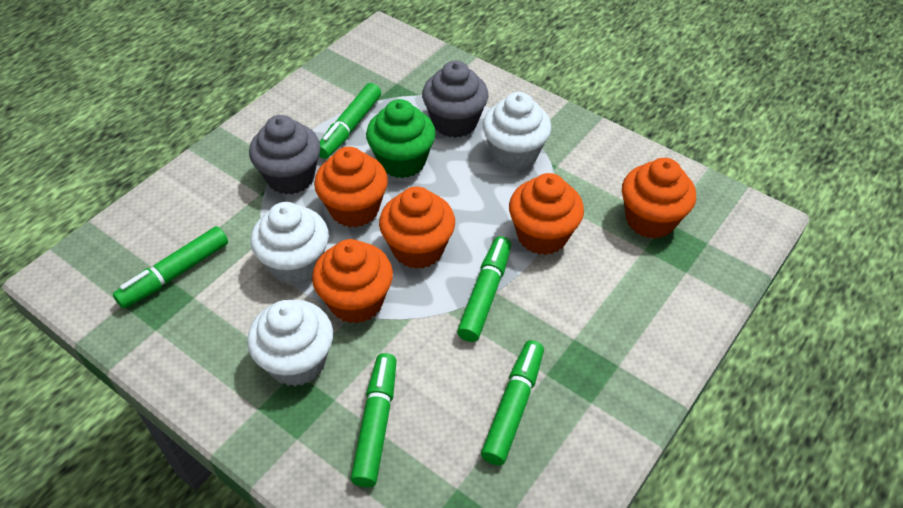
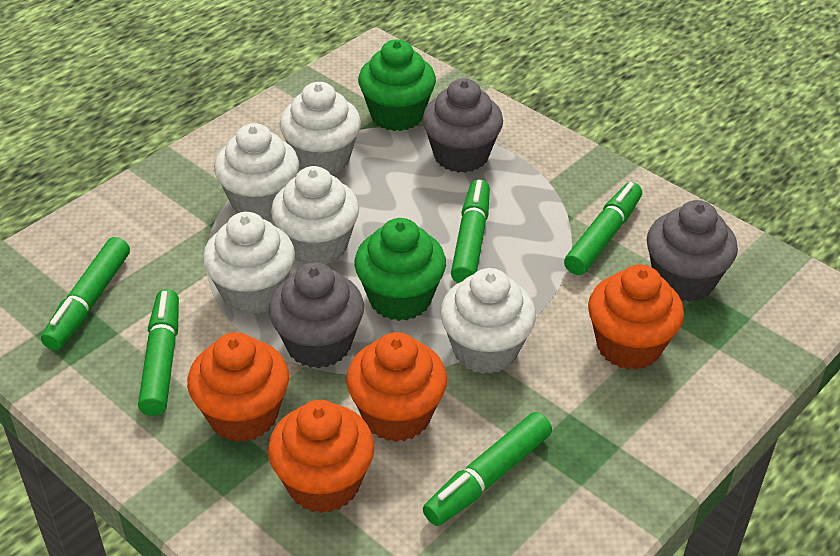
green cupcake: [366,99,436,178] = 1 -> [354,218,446,321] [358,39,436,131] = 2
grey cupcake: [249,115,321,194] [422,61,488,138] = 2 -> [268,263,364,368] [423,78,503,173] [647,200,738,302] = 3
orange cupcake: [312,239,393,323] [314,147,388,227] [379,187,455,269] [509,173,584,255] [622,158,696,239] = 5 -> [187,332,289,442] [268,400,375,513] [346,332,447,442] [588,264,684,370] = 4
white cupcake: [247,300,333,386] [250,202,329,285] [483,92,551,170] = 3 -> [203,212,295,315] [214,123,299,220] [271,166,359,265] [279,82,361,175] [440,268,536,374] = 5

